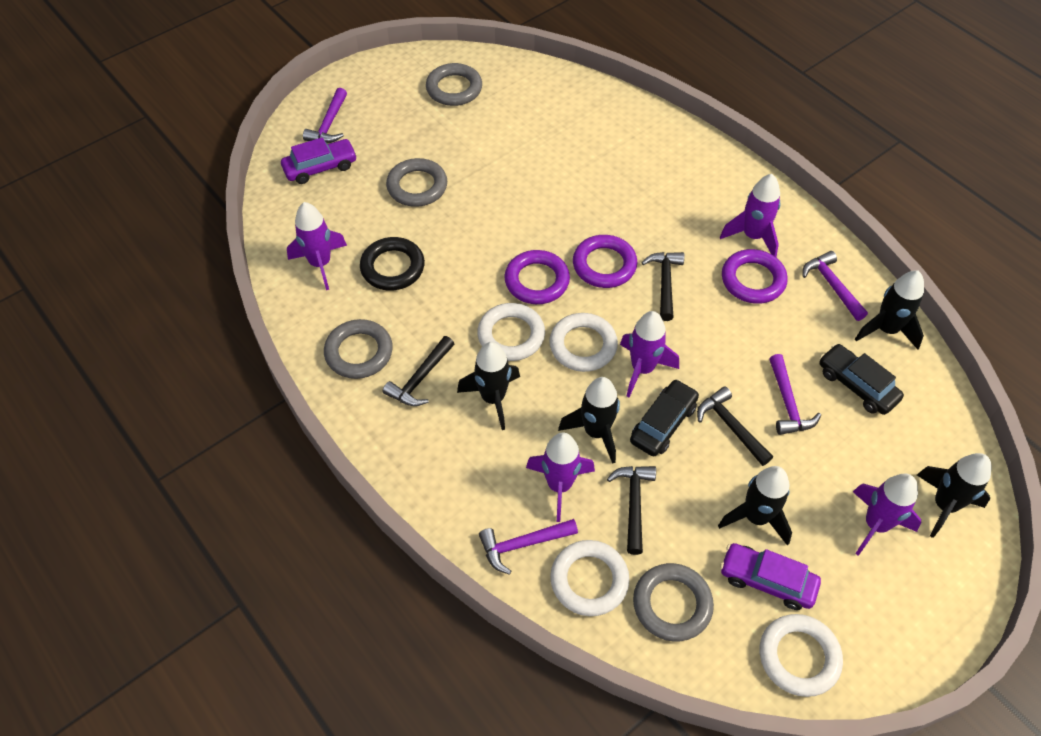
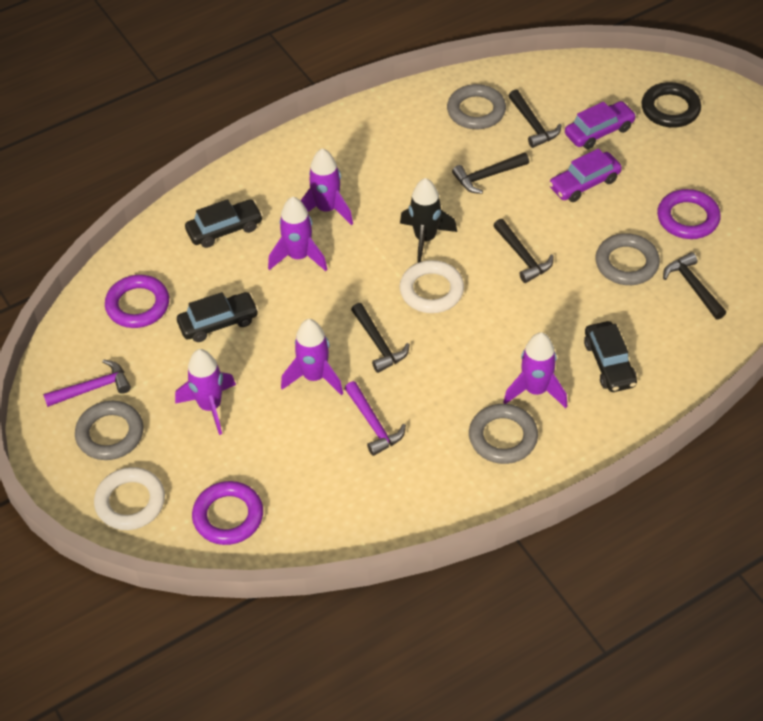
black car: [630,379,699,457] [819,344,904,415] = 2 -> [177,292,259,342] [185,199,263,248] [584,321,637,392] = 3
black hammer: [383,336,454,406] [607,466,656,555] [642,252,684,321] [697,386,773,466] = 4 -> [351,303,410,373] [452,152,529,194] [493,219,554,283] [509,89,562,148] [663,252,726,320] = 5
black rocket: [457,342,520,430] [558,377,620,464] [718,466,792,546] [855,271,924,349] [917,453,992,538] = 5 -> [400,178,457,263] = 1
purple hammer: [303,88,347,143] [479,519,578,575] [769,354,821,435] [802,251,868,321] = 4 -> [43,359,131,407] [344,381,406,456] = 2
white ring: [477,303,545,361] [549,313,618,372] [550,540,630,616] [759,614,843,697] = 4 -> [94,467,165,530] [400,260,464,313] = 2

